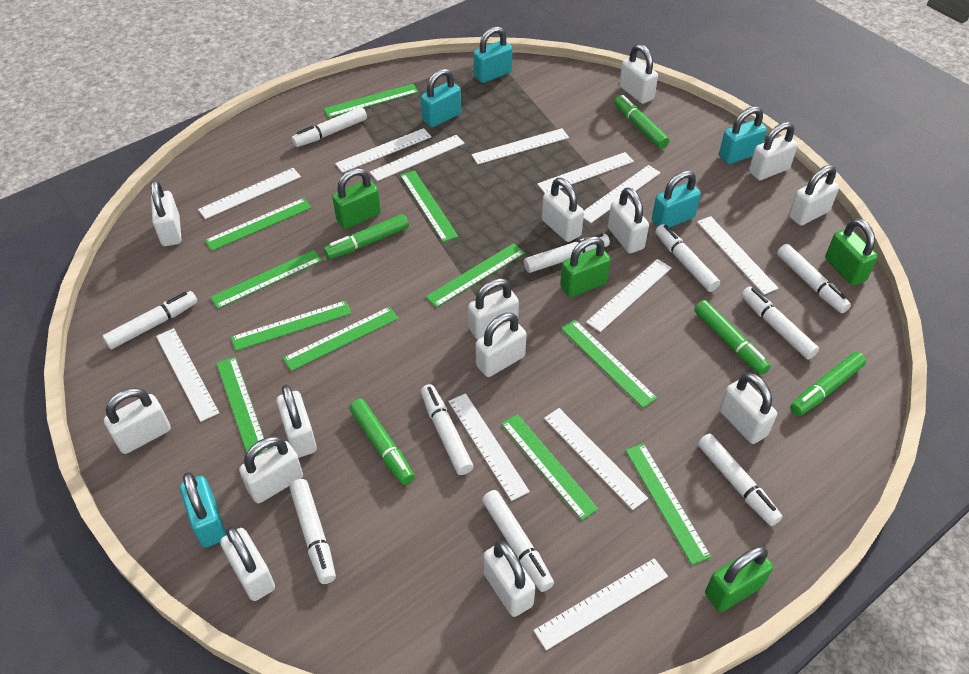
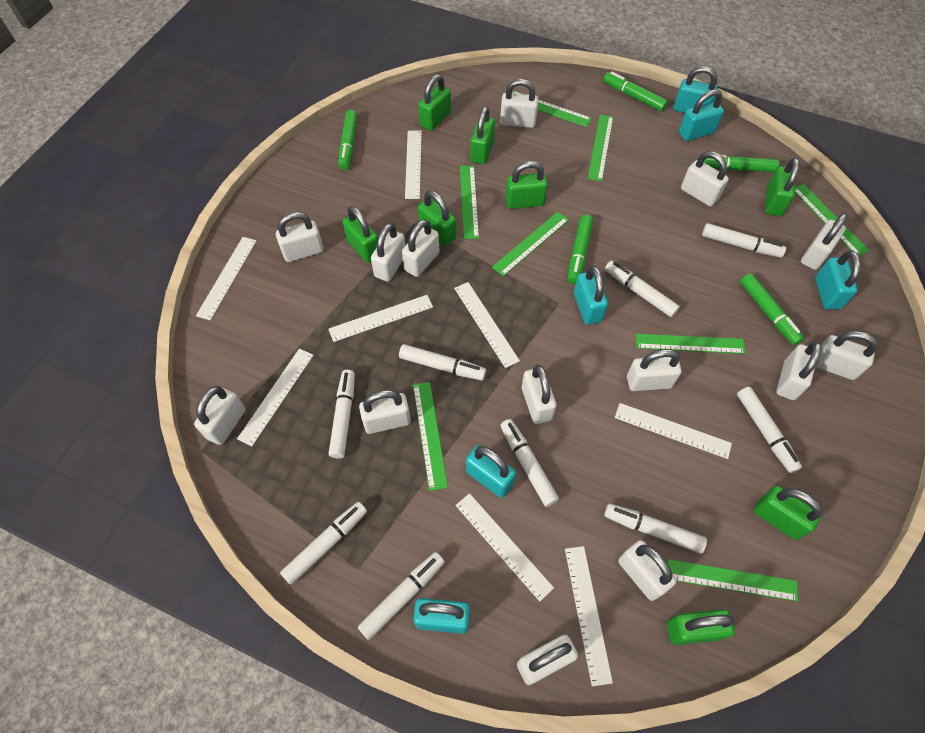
green padlock: [332,168,381,229] [560,236,611,297] [705,546,773,612] [825,218,878,286] = 4 -> [342,206,378,263] [418,74,451,131] [418,190,456,246] [470,106,495,164] [506,161,548,209] [667,609,735,645] [754,486,823,540] [765,157,800,216] = 8
green ruler: [205,198,312,251] [210,250,322,309] [216,357,268,456] [231,300,352,351] [283,307,399,371] [324,84,419,118] [400,170,458,242] [426,243,525,308] [501,414,599,520] [561,320,657,408] [625,443,711,565] = 11 -> [413,382,448,491] [460,165,479,239] [492,212,569,276] [512,91,592,127] [588,115,613,181] [635,334,746,354] [667,559,798,602] [795,184,869,256] = 8
turquoise padlock: [180,472,226,548] [421,69,461,127] [474,26,512,83] [652,170,701,228] [719,106,767,164] = 5 -> [413,598,470,634] [466,445,516,498] [574,265,608,325] [674,66,718,113] [679,90,724,141] [815,251,861,309] = 6
white marker: [102,291,198,349] [289,479,336,584] [291,107,367,147] [421,384,473,475] [482,490,554,592] [524,233,610,273] [655,224,720,292] [698,434,783,526] [741,287,819,359] [777,244,851,313] = 10 -> [280,502,367,585] [329,370,355,458] [358,552,445,640] [399,344,486,381] [500,419,559,507] [604,503,707,554] [605,261,680,317] [702,223,786,258] [737,387,802,473] = 9
white ruler: [156,328,219,422] [198,168,301,219] [335,128,432,173] [370,135,465,181] [448,393,530,501] [471,128,569,164] [533,558,668,650] [537,152,634,193] [544,408,648,510] [584,165,661,223] [586,259,672,332] [697,216,779,295] = 12 -> [196,237,257,320] [237,349,314,446] [329,295,433,342] [405,131,422,199] [454,282,520,368] [455,493,554,601] [565,546,613,686] [615,403,732,459] = 8

